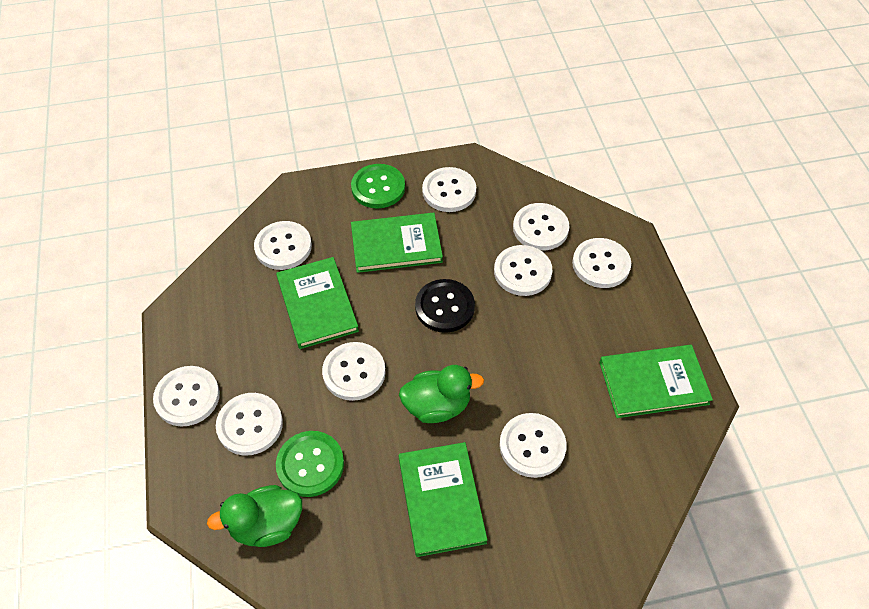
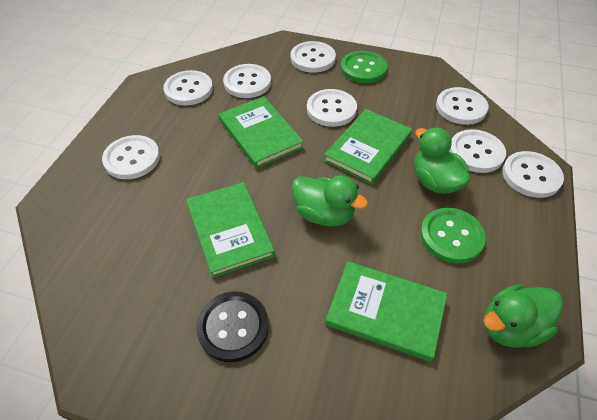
green duck: [207,485,302,547] [399,365,484,423] = 2 -> [291,176,368,226] [414,128,470,194] [483,284,563,348] = 3
white button: [153,366,220,427] [216,393,283,456] [254,221,312,270] [322,342,386,401] [422,167,476,212] [494,245,552,296] [499,413,567,478] [513,203,569,250] [572,238,631,288] = 9 -> [102,135,160,179] [163,70,213,106] [223,64,271,98] [291,41,336,73] [307,89,357,127] [436,87,488,125] [449,129,506,173] [502,151,564,198] = 8

